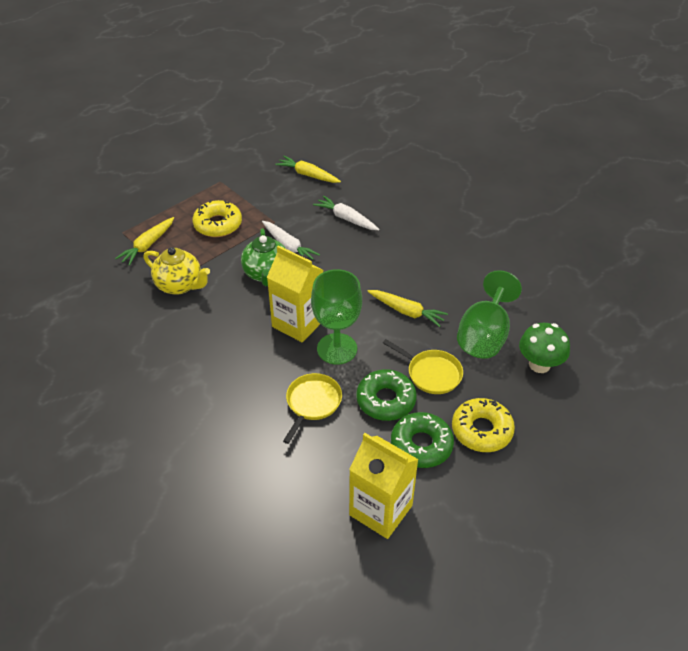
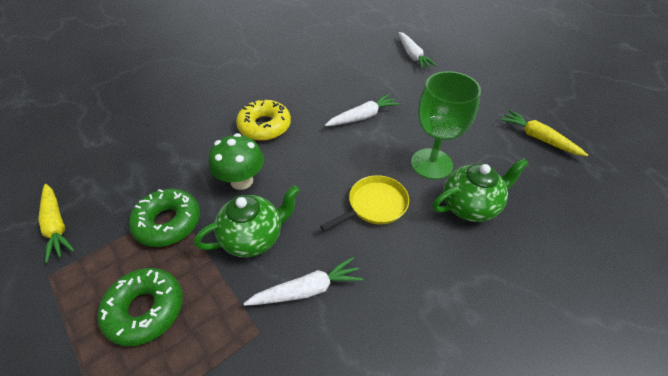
green goblet: [311,269,362,365] [457,270,522,359] = 2 -> [411,71,481,180] = 1
green teapot: [241,228,286,286] = 1 -> [194,185,300,257] [432,158,529,222] = 2
white carrot: [262,221,320,260] [313,196,379,230] = 2 -> [244,257,363,306] [325,94,400,126] [399,32,437,69] = 3
yellow carrot: [115,217,174,266] [275,156,341,183] [367,290,448,327] = 3 -> [38,184,75,263] [500,110,588,156] = 2
yellow carton: [267,245,323,343] [349,433,419,539] = 2 -> none = 0
yellow donut: [193,200,242,237] [452,398,515,452] = 2 -> [236,99,291,141] = 1
yellow pan: [283,373,342,444] [383,339,463,394] = 2 -> [320,175,409,231] = 1
yellow teapot: [143,247,210,295] = 1 -> none = 0

